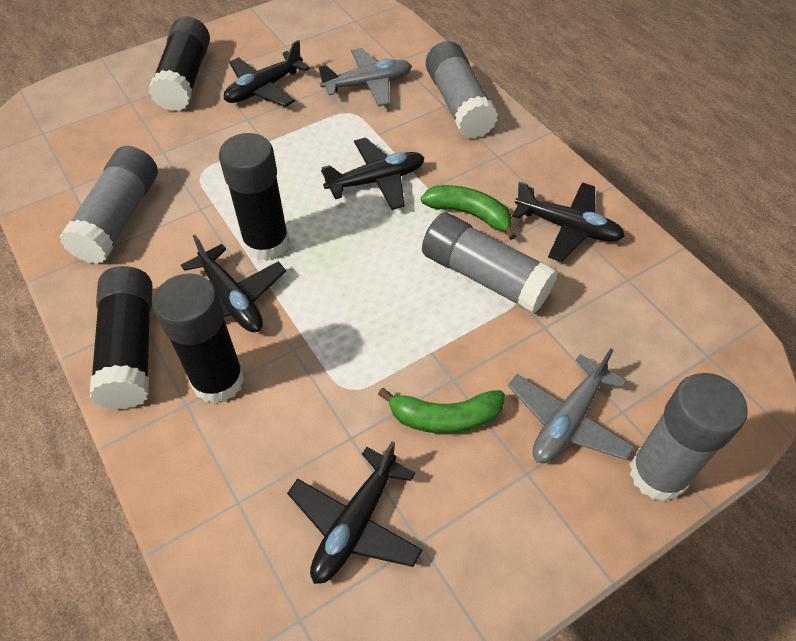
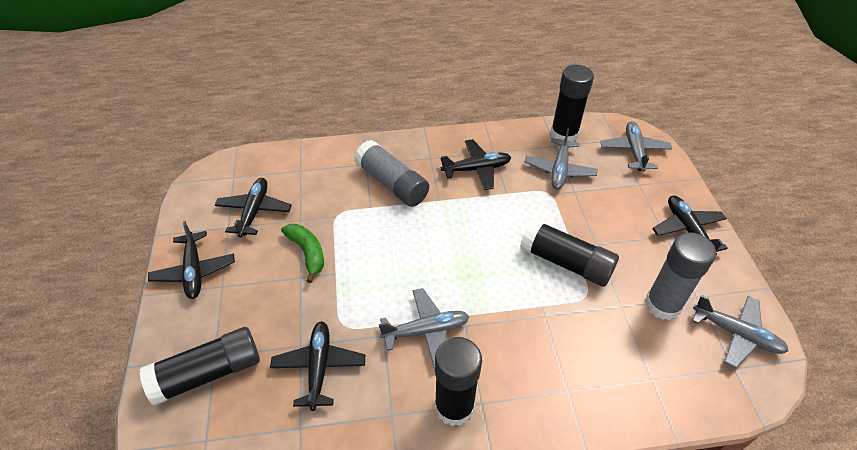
green banana: [378,388,505,434] [421,185,516,240] = 2 -> [281,224,324,283] = 1
grey glue stick: [59,146,158,264] [422,213,558,314] [426,41,498,139] [629,373,748,502] = 4 -> [354,140,429,207] [645,233,716,320] = 2
grey plane: [318,48,412,107] [508,348,635,463] = 2 -> [379,288,469,368] [525,128,598,190] [600,121,672,172] [692,295,788,368] = 4

